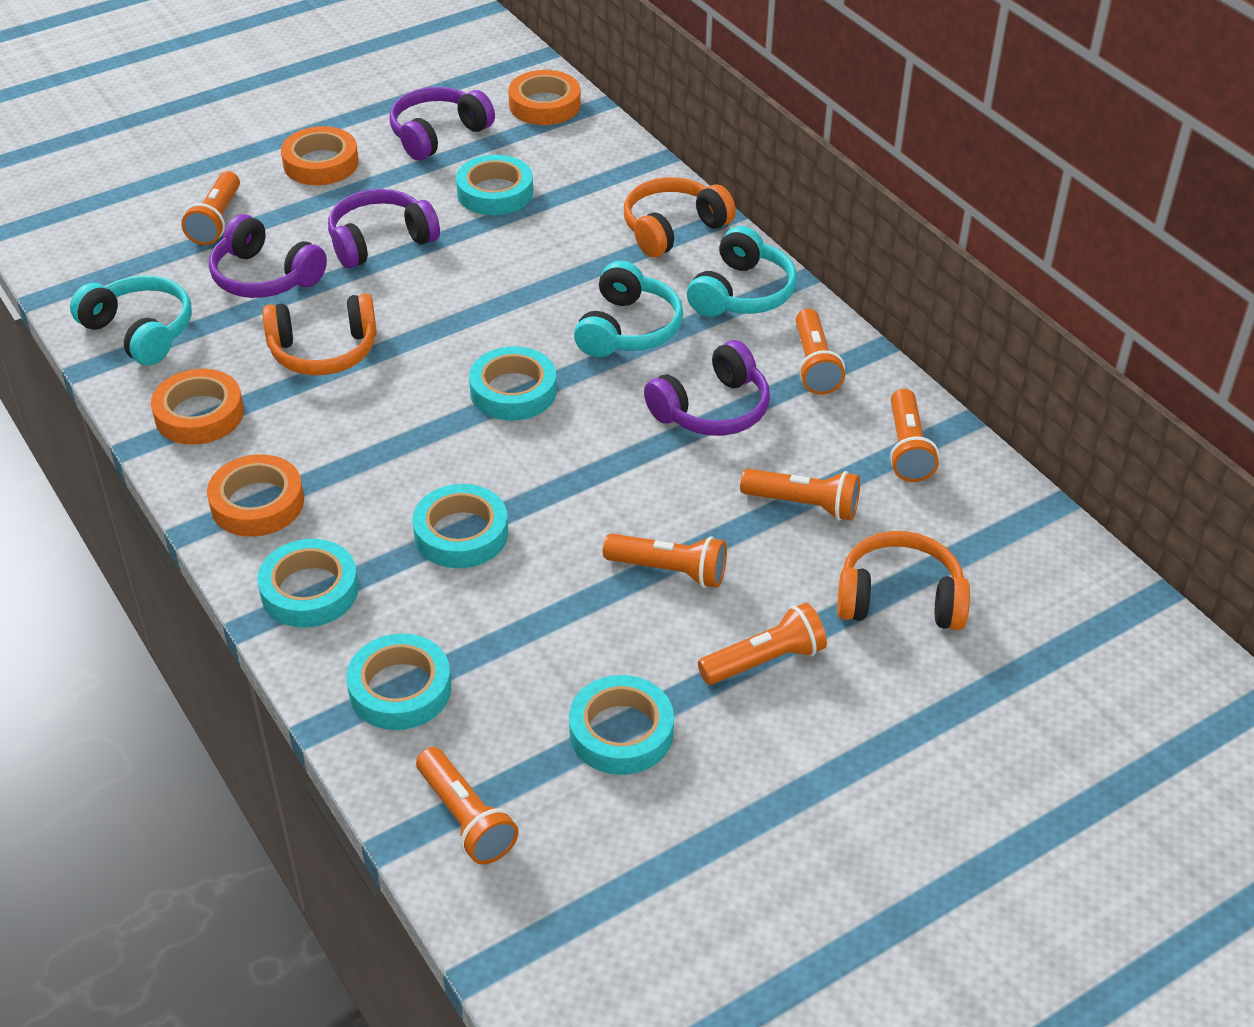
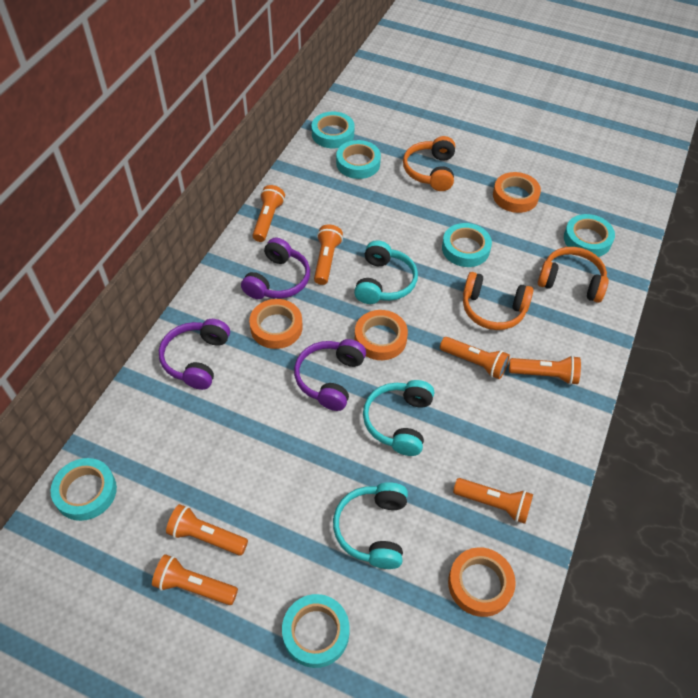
purple headphones: [209,214,327,298] [328,189,440,268] [390,87,495,160] [644,340,770,436] = 4 -> [159,319,230,390] [241,238,310,299] [294,339,366,411] = 3

